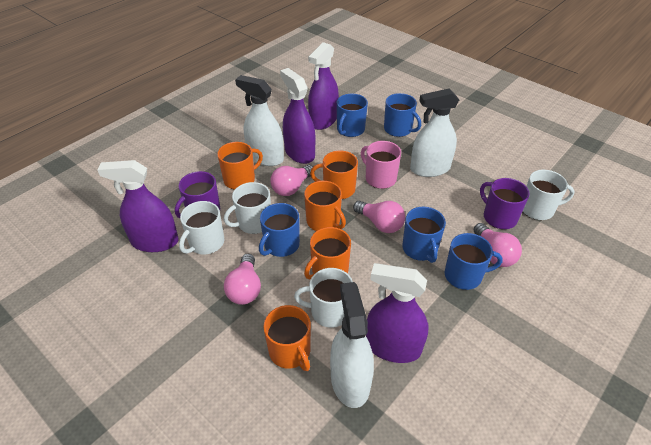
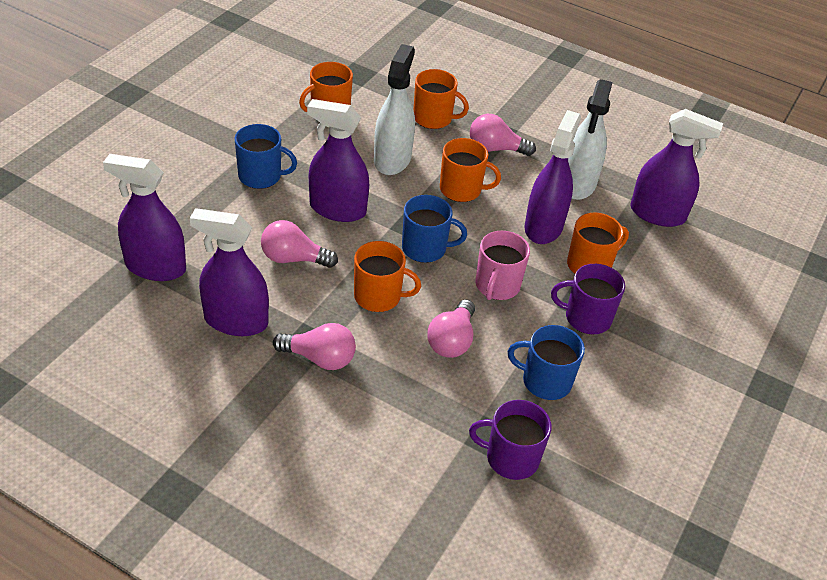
blue mug: [259,203,300,257] [337,94,368,137] [384,93,421,137] [403,207,446,263] [445,233,503,290] = 5 -> [235,124,297,189] [402,195,467,263] [508,325,585,400] = 3
purple spray bottle: [98,160,179,252] [280,68,315,164] [308,42,339,130] [366,263,428,363] = 4 -> [103,154,186,281] [190,208,269,336] [307,99,369,222] [524,110,581,244] [630,109,723,227] = 5
white mug: [179,201,224,255] [224,182,271,234] [294,268,353,328] [523,170,575,220] = 4 -> none = 0
white spray bottle: [235,75,284,166] [330,282,374,408] [410,88,459,177] = 3 -> [374,44,415,175] [568,79,612,200] = 2

